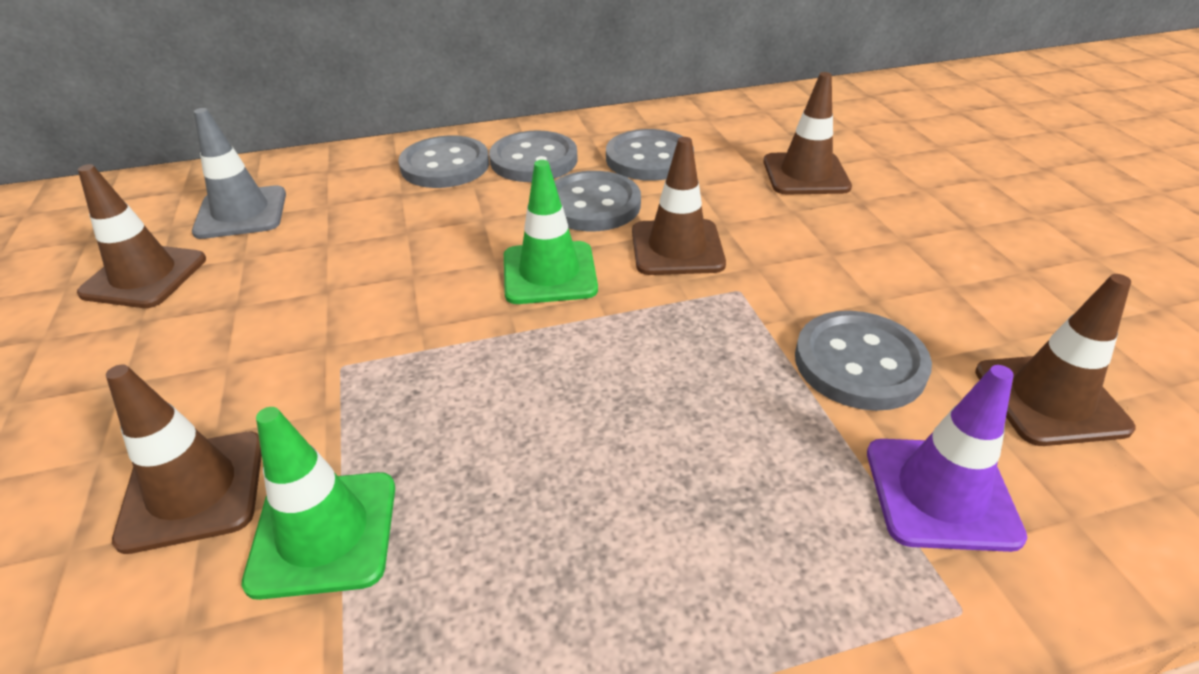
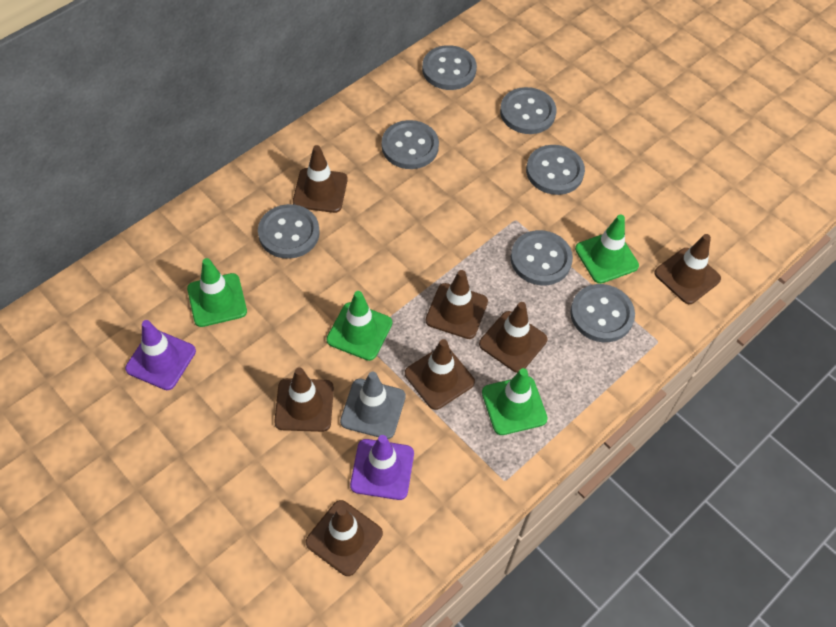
brown traffic cone: [77,164,206,308] [106,364,262,554] [632,137,726,275] [763,72,852,194] [975,274,1136,446] = 5 -> [274,367,334,432] [293,145,348,213] [305,500,383,576] [405,339,475,410] [425,270,488,339] [479,302,547,373] [654,234,721,304] = 7
green traffic cone: [242,407,395,600] [504,160,598,304] = 2 -> [187,258,247,327] [326,291,392,361] [482,368,548,435] [575,215,639,284] = 4
grey button: [398,135,489,188] [489,130,578,182] [554,171,641,231] [606,129,694,181] [795,311,932,411] = 5 -> [258,204,320,259] [382,120,439,169] [422,45,477,90] [500,87,556,134] [511,230,573,285] [526,145,585,195] [570,284,635,342] = 7
purple traffic cone: [867,365,1027,552] = 1 -> [125,320,196,390] [350,435,414,500] = 2

